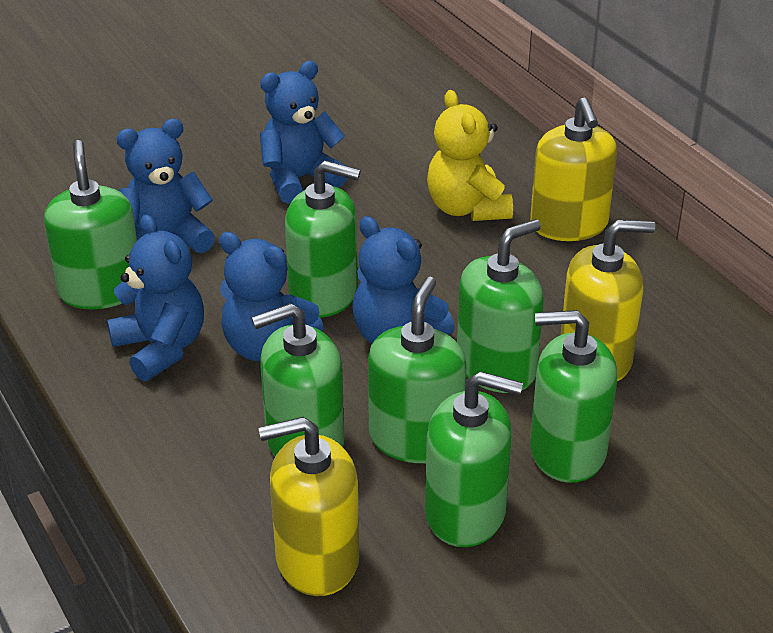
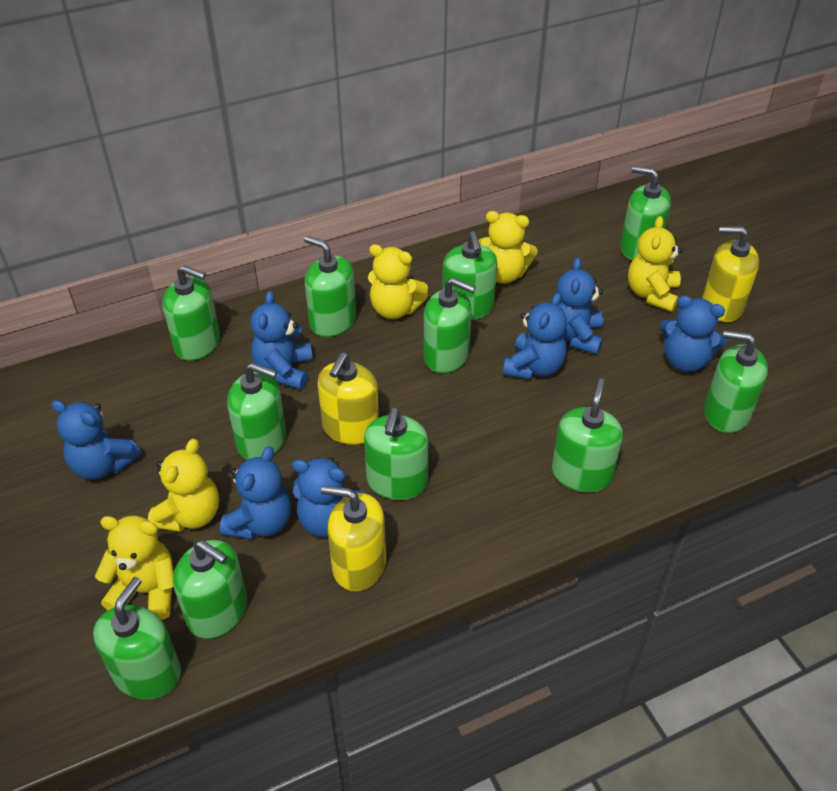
blue teddy bear: [107,215,204,381] [116,119,215,253] [219,232,324,361] [260,61,348,204] [353,216,455,344] = 5 -> [51,400,141,480] [220,446,291,540] [250,291,313,390] [292,457,366,538] [503,293,567,380] [557,258,603,355] [660,295,728,372] = 7
green soap dispenser: [44,140,137,309] [251,303,344,457] [285,160,361,318] [368,277,467,463] [425,371,523,547] [457,219,544,393] [530,310,617,483] = 7 -> [93,577,181,699] [163,265,220,361] [173,540,247,639] [227,363,286,460] [304,236,356,337] [364,408,428,500] [424,278,475,373] [442,231,497,320] [552,378,623,492] [620,166,671,260] [704,330,768,433] = 11
yellow teddy bear: [427,90,513,221] = 1 -> [95,516,174,620] [148,439,219,532] [368,244,428,319] [479,211,538,284] [628,216,682,312] = 5

